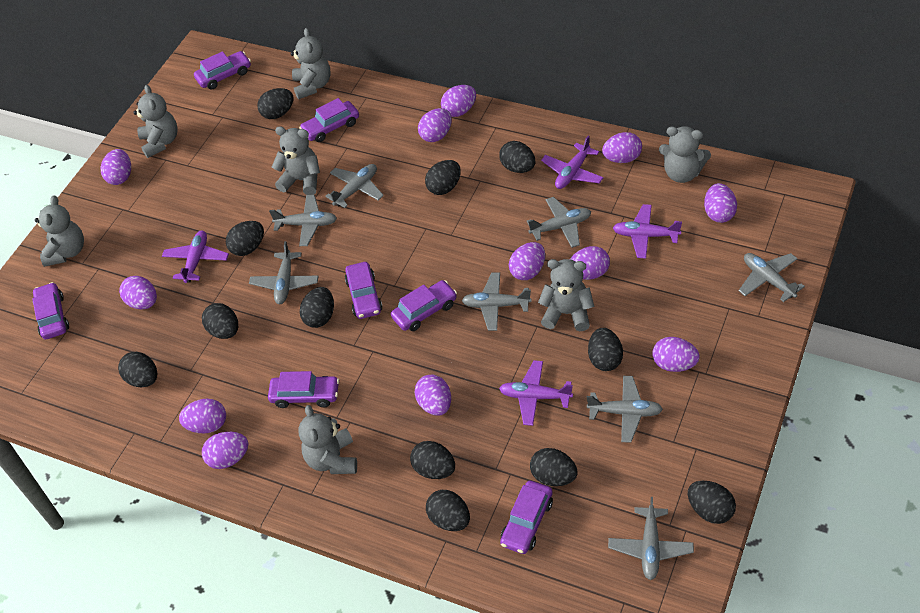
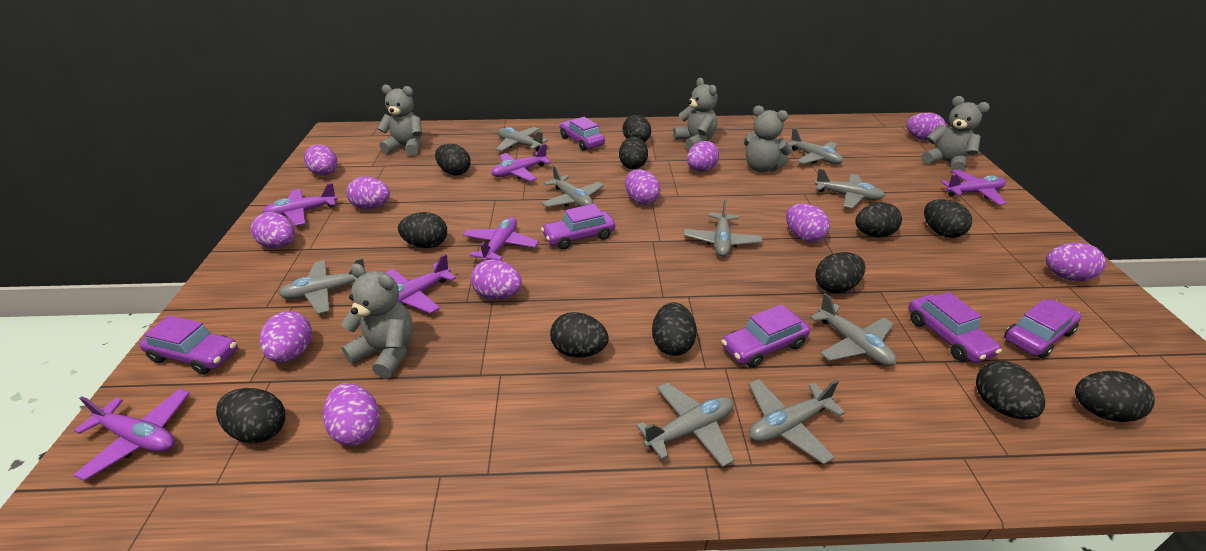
grey plane: [249,241,319,304] [269,195,337,246] [325,164,384,208] [462,273,532,331] [527,197,591,248] [587,376,663,443] [608,497,694,580] [739,253,805,302] = 8 -> [279,258,364,314] [496,127,548,151] [542,165,604,207] [637,382,734,467] [684,199,762,257] [748,379,845,464] [789,128,843,164] [810,293,896,366] [815,169,885,208] = 9
grey teddy bear: [35,195,84,267] [133,85,178,158] [272,126,320,195] [291,28,331,99] [299,405,357,474] [538,259,594,331] [659,126,711,183] = 7 -> [341,263,413,379] [377,85,422,156] [673,78,718,150] [744,106,793,172] [921,96,990,171] = 5
purple car: [32,282,69,340] [194,51,251,89] [268,371,339,408] [299,98,359,142] [345,262,383,319] [391,280,457,331] [500,481,553,554] = 7 -> [139,315,238,374] [541,204,615,249] [559,117,605,151] [722,304,810,368] [908,292,1002,363] [1004,299,1081,358] = 6
purple egg: [101,149,131,185] [119,276,157,309] [179,399,226,433] [202,432,248,469] [414,374,451,416] [418,108,452,142] [441,85,476,117] [509,242,545,280] [570,246,610,280] [602,132,642,163] [652,337,700,372] [704,183,737,223] = 12 -> [251,212,295,249] [260,311,312,363] [304,144,337,176] [323,383,380,446] [346,177,390,209] [471,259,522,300] [625,169,661,205] [687,141,719,172] [786,203,830,242] [906,113,946,141] [1046,243,1106,281] = 11
purple plane: [162,231,229,283] [499,360,573,426] [541,135,604,189] [613,204,682,259] = 4 -> [73,389,190,481] [262,183,338,226] [385,254,456,314] [463,217,539,261] [491,144,551,181] [941,170,1006,205] = 6

